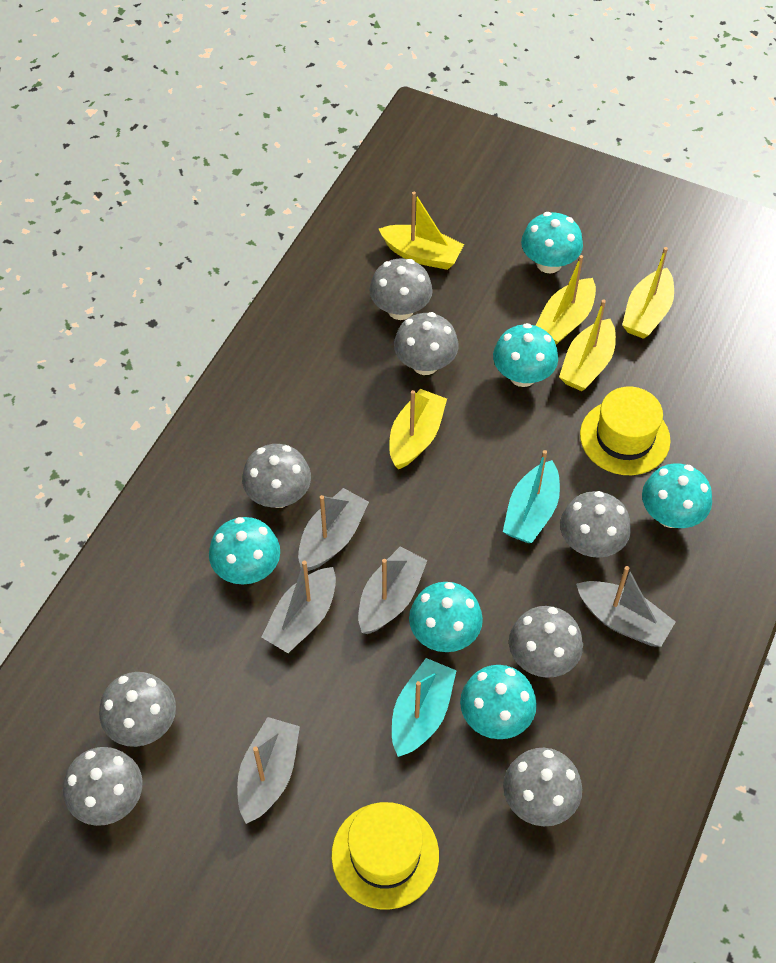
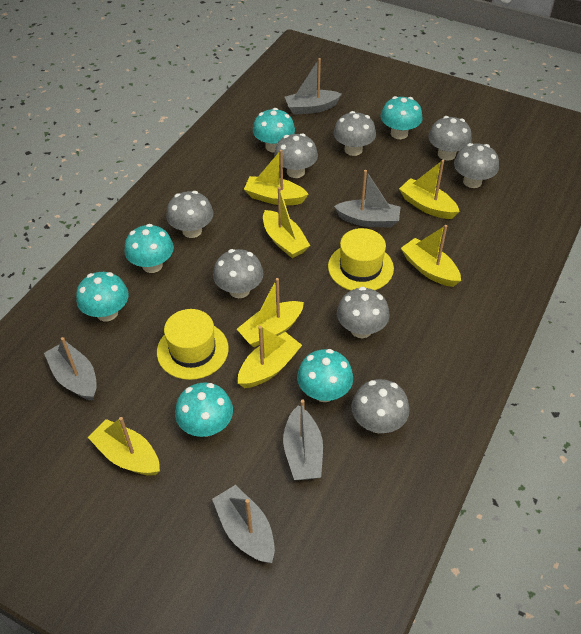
turquoise boat: [392,658,457,757] [503,450,560,543] = 2 -> none = 0
yellow boat: [379,192,464,270] [389,389,447,469] [535,255,596,345] [559,299,616,391] [622,247,674,339] = 5 -> [88,417,160,476] [237,278,304,347] [238,326,302,388] [244,150,308,205] [263,187,310,258] [399,160,460,219] [401,225,461,287] = 7

